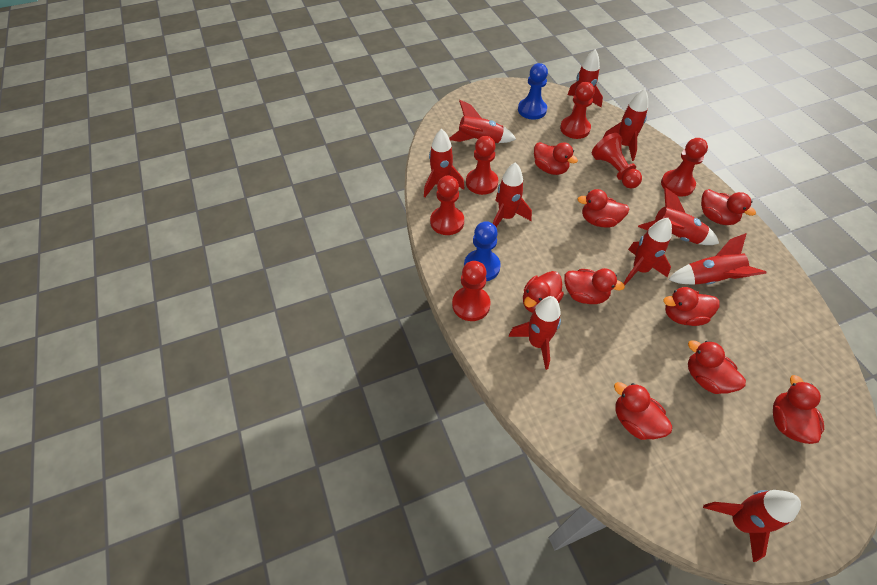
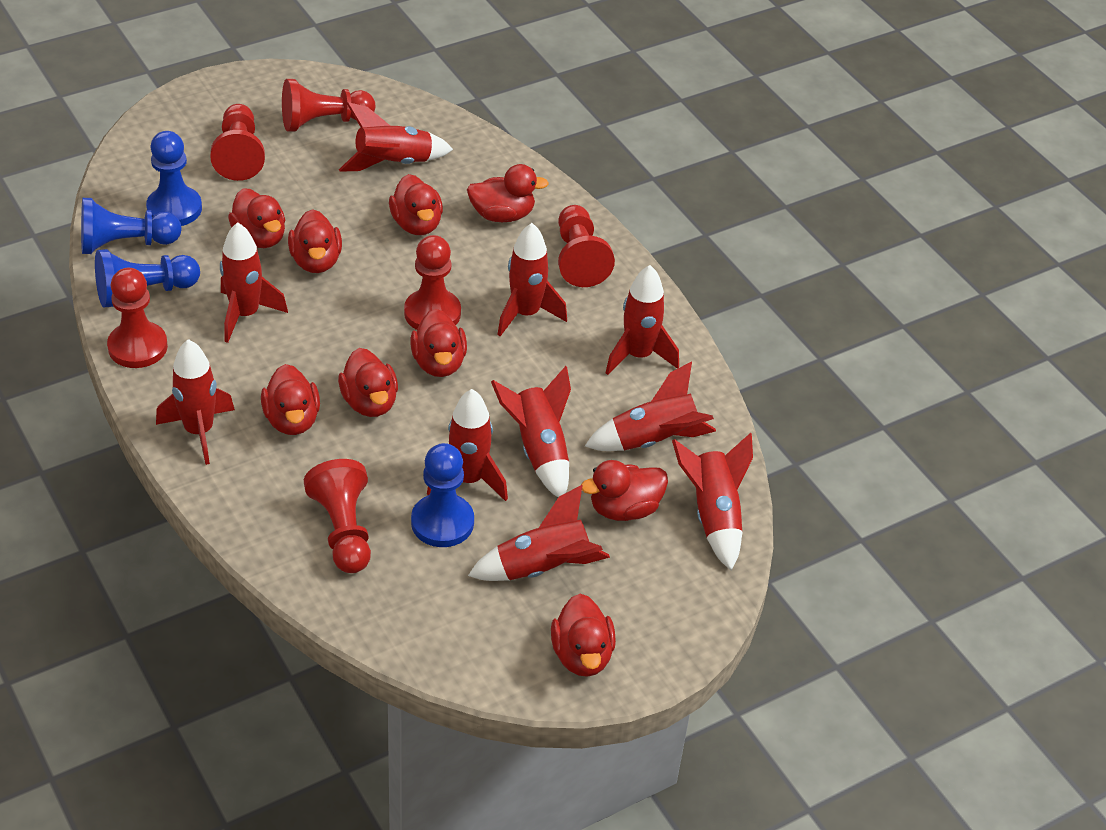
blue pawn: [464,221,501,281] [518,63,548,120] = 2 -> [81,198,182,254] [95,249,200,307] [146,131,202,226] [411,443,474,547] = 4

